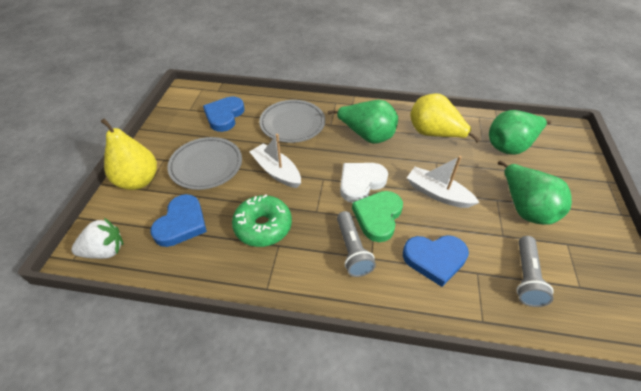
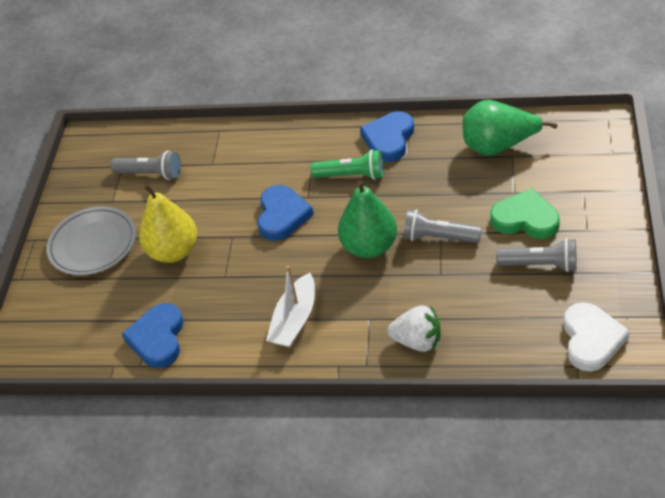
green donut: [232,194,292,247] = 1 -> none = 0
green flashlight: none = 0 -> [311,149,383,180] = 1
green pear: [327,100,398,144] [489,110,552,155] [498,160,572,225] = 3 -> [338,180,397,258] [462,100,558,156] = 2
grey flashlight: [337,211,376,277] [516,236,554,307] = 2 -> [111,151,181,180] [404,209,482,243] [496,238,577,272] = 3
grey plate: [167,137,242,190] [259,100,325,143] = 2 -> [46,206,136,276] = 1
white boat: [250,134,301,188] [407,156,480,208] = 2 -> [266,266,315,347] = 1
yellow pear: [101,118,157,190] [410,93,480,143] = 2 -> [139,184,197,263] = 1

